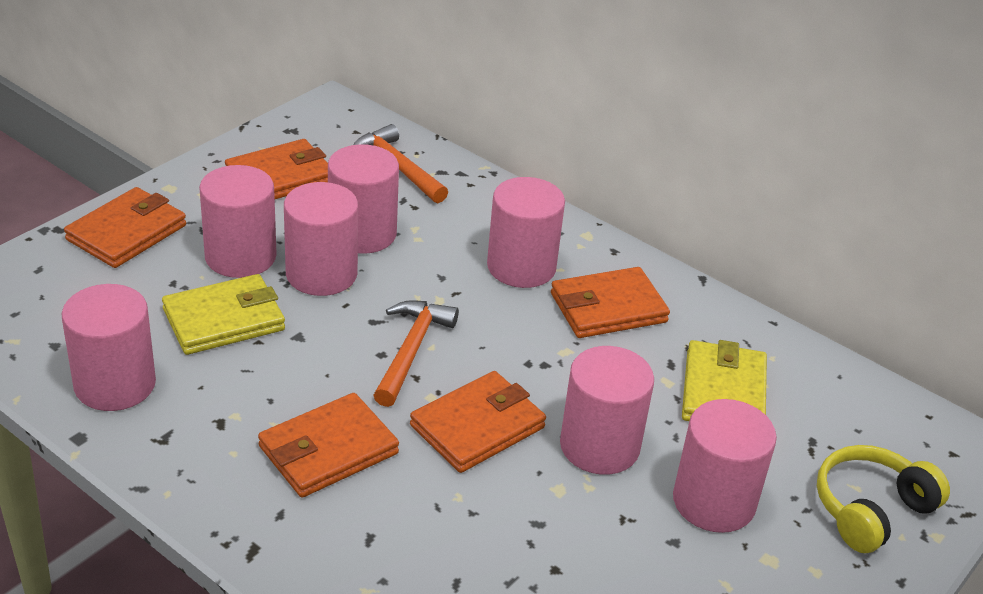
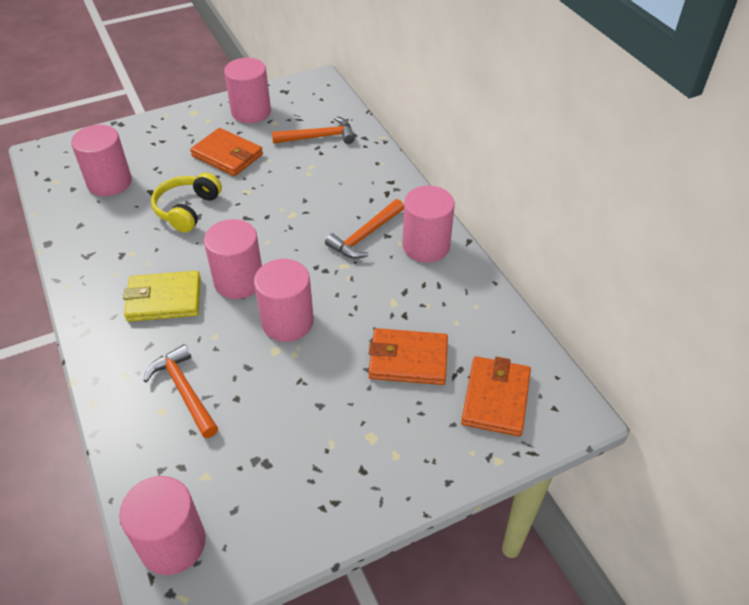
orange hammer: [353,124,448,203] [373,300,459,407] = 2 -> [143,344,218,438] [272,117,355,144] [325,199,404,259] = 3
orange wallet: [64,187,186,268] [225,139,328,199] [258,393,399,498] [410,371,546,473] [551,267,670,338] = 5 -> [190,128,263,176] [369,328,448,385] [461,356,531,437] = 3
pink cylinder: [62,284,156,411] [199,165,277,278] [284,182,358,296] [328,144,399,254] [487,177,565,288] [560,346,654,475] [673,399,777,533] = 7 -> [71,125,132,196] [119,476,206,575] [204,219,262,299] [224,58,271,123] [254,259,314,342] [402,186,455,263] = 6
yellow wallet: [162,274,285,355] [682,340,767,421] = 2 -> [123,271,201,322] = 1

